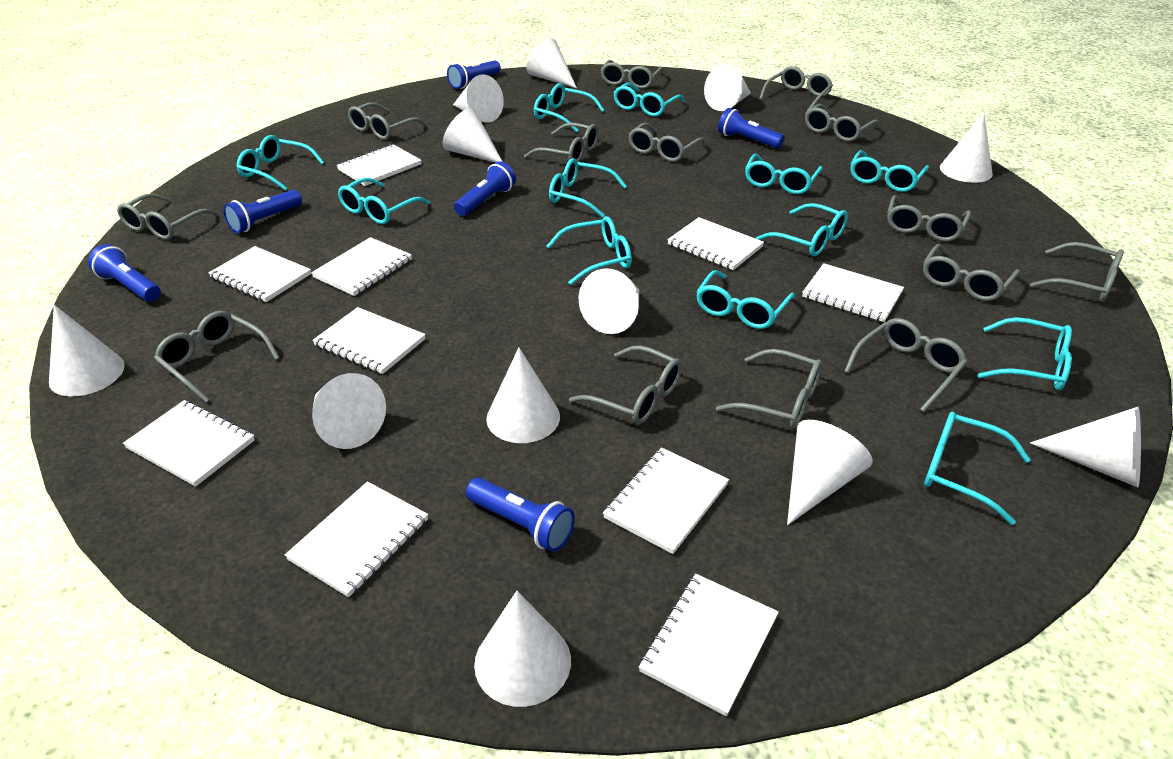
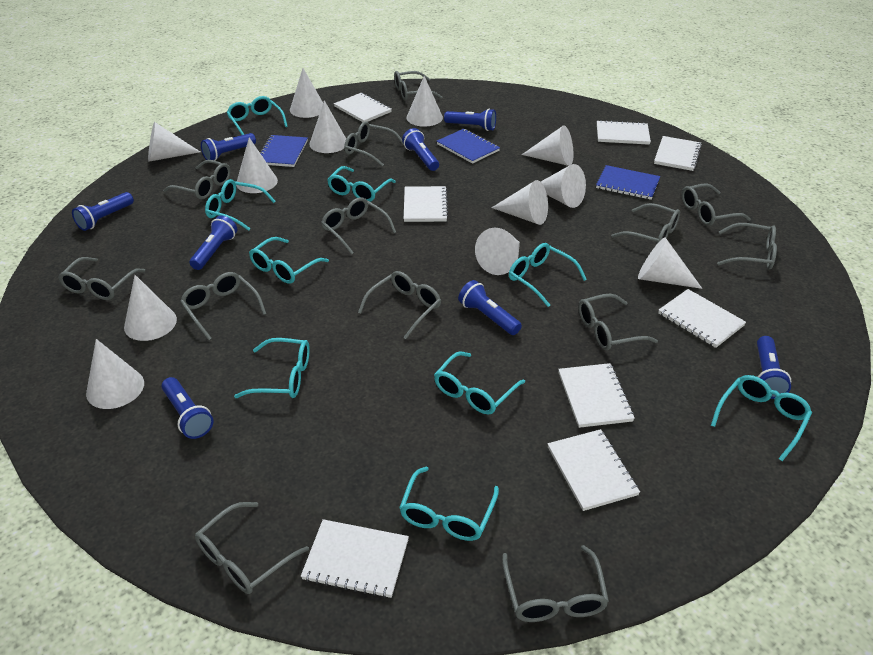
blue flashlight: [88,244,161,302] [223,190,302,233] [447,60,501,89] [454,161,516,216] [465,478,575,552] [718,108,785,149] = 6 -> [72,192,134,231] [161,377,213,439] [190,215,237,270] [201,133,256,161] [402,128,439,171] [444,109,496,131] [458,280,522,335] [757,336,791,399] = 8
blue notebook: none = 0 -> [260,135,308,167] [437,129,500,164] [596,165,660,200] = 3
grey glasses: [117,194,219,240] [154,311,280,403] [348,102,427,140] [524,123,599,162] [569,345,682,424] [600,60,664,89] [628,123,706,162] [716,349,822,428] [759,66,833,112] [805,104,879,142] [844,318,967,412] [887,195,971,242] [923,244,1020,301] [1030,242,1124,302] = 14 -> [58,257,145,300] [163,160,231,200] [180,272,266,340] [195,502,309,594] [321,197,396,255] [344,121,404,166] [358,271,441,339] [394,71,442,101] [502,545,609,622] [578,294,658,350] [611,203,680,244] [681,183,751,226] [717,223,777,269] = 13
turquoise glasses: [237,135,324,191] [338,178,430,224] [534,83,605,132] [547,216,632,285] [549,158,627,218] [613,83,685,116] [696,270,795,329] [745,154,823,194] [756,203,848,256] [850,150,929,192] [924,412,1031,525] [977,317,1072,390] = 12 -> [205,179,276,231] [227,96,288,135] [234,338,310,398] [249,237,329,284] [327,166,396,202] [399,467,499,541] [434,351,525,414] [509,243,587,307] [711,375,812,461] = 9
white notebook: [123,400,255,487] [208,246,311,302] [285,482,428,597] [311,237,412,296] [312,307,426,374] [337,144,422,186] [603,447,729,554] [639,574,779,716] [667,217,764,270] [802,263,904,322] = 10 -> [301,519,409,598] [334,93,392,122] [404,186,448,222] [548,429,640,511] [558,363,635,428] [597,120,651,145] [654,136,702,171] [658,289,746,348] = 8

